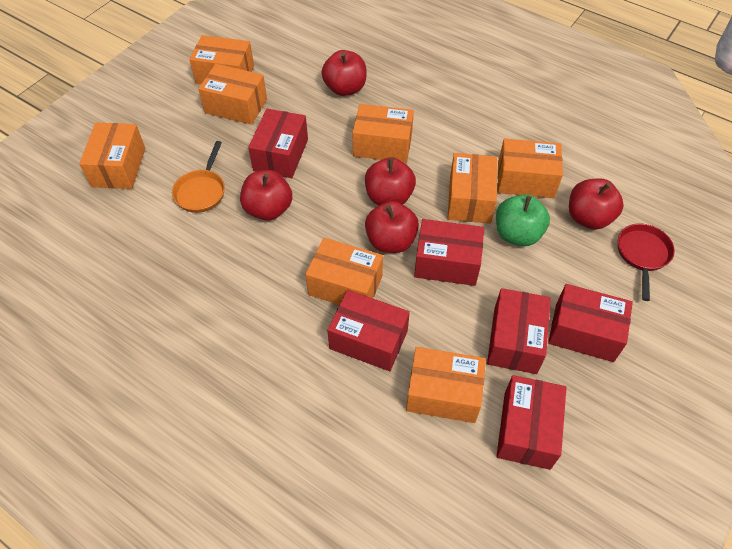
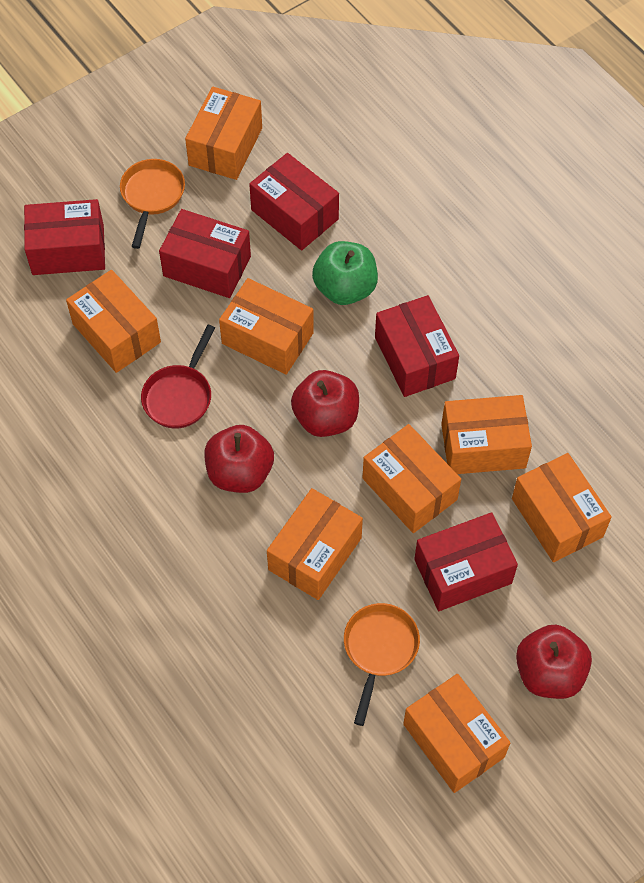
orange pan: [172,141,225,213] = 1 -> [120,159,185,249] [344,603,420,726] = 2
red apple: [240,170,292,221] [321,50,367,96] [365,157,416,205] [365,201,419,253] [569,179,624,230] = 5 -> [204,425,274,493] [291,370,359,437] [516,625,592,699] = 3
red box: [248,109,308,178] [327,290,410,371] [414,219,484,286] [487,288,551,374] [496,375,567,470] [548,284,633,362] = 6 -> [24,199,105,275] [159,209,251,298] [249,153,339,250] [375,295,459,397] [414,512,518,611] = 5

